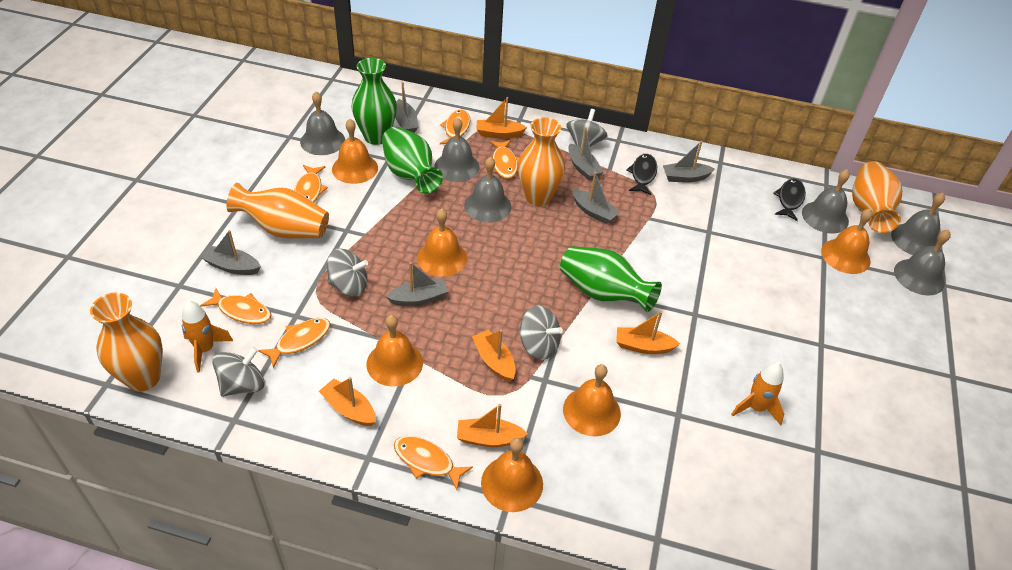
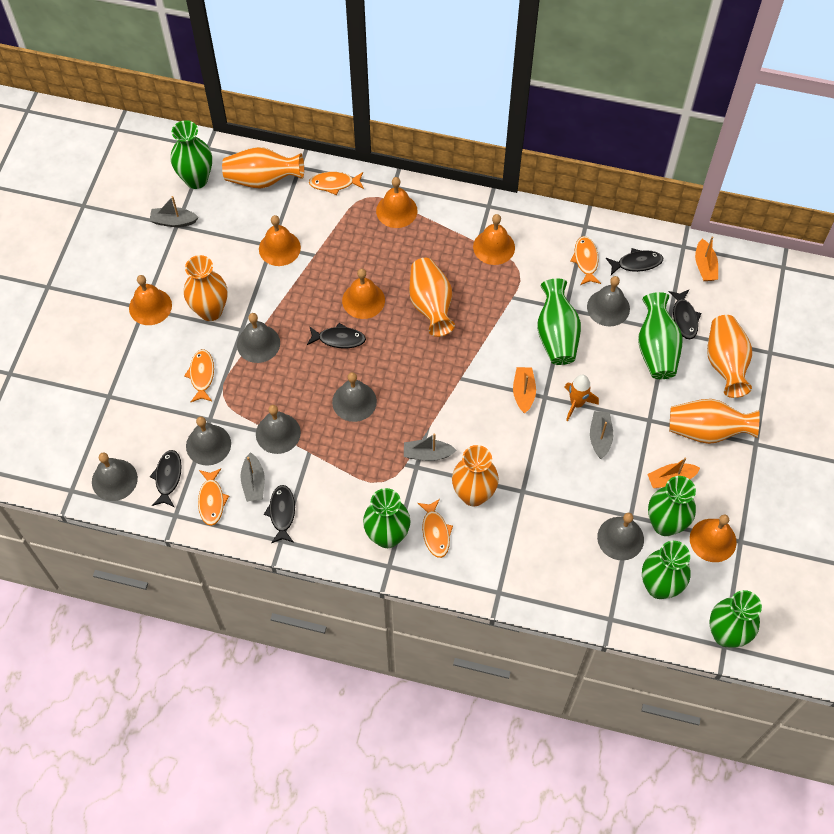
black fish: [626,154,657,195] [773,179,806,221] = 2 -> [150,450,182,507] [264,485,295,543] [307,323,366,348] [606,248,663,275] [669,290,701,339] = 5
green vase: [352,58,397,145] [382,127,443,193] [560,246,662,312] = 3 -> [171,120,212,189] [363,488,411,548] [537,278,581,365] [638,292,682,379] [642,541,690,599] [648,476,696,536] [709,590,762,648] = 7
grey bell: [300,91,345,155] [434,117,480,182] [464,157,512,222] [802,169,850,233] [891,193,945,255] [894,229,951,295] = 6 -> [92,452,138,501] [186,416,231,466] [237,313,280,363] [256,405,301,454] [332,372,377,422] [587,276,630,327] [597,513,644,561] = 7
grey boat: [202,230,261,275] [386,262,448,306] [395,82,418,133] [568,127,603,180] [572,172,620,224] [663,141,715,182] = 6 -> [149,196,199,227] [240,452,265,502] [404,433,457,461] [590,411,613,459] = 4
grey spinning top: [212,347,265,397] [327,248,368,297] [520,305,563,360] [566,109,608,147] = 4 -> none = 0
orange boat: [319,377,376,426] [457,404,528,447] [472,329,516,382] [476,97,527,139] [616,311,680,354] = 5 -> [513,367,536,413] [647,458,700,488] [695,236,718,281] = 3
orange fish: [200,288,271,324] [258,318,330,368] [294,165,328,202] [394,436,473,490] [440,109,470,144] [490,140,520,179] = 6 -> [184,349,214,402] [198,468,229,526] [309,172,364,195] [418,499,453,558] [570,236,601,285] = 5
orange rocket: [182,300,233,372] [731,362,784,425] = 2 -> [564,374,599,421] = 1
orange vase: [90,292,163,392] [226,183,329,239] [518,117,565,206] [852,161,902,233] = 4 -> [184,255,227,321] [222,147,304,189] [409,258,455,337] [452,445,499,507] [669,399,760,444] [707,315,752,398] = 6

